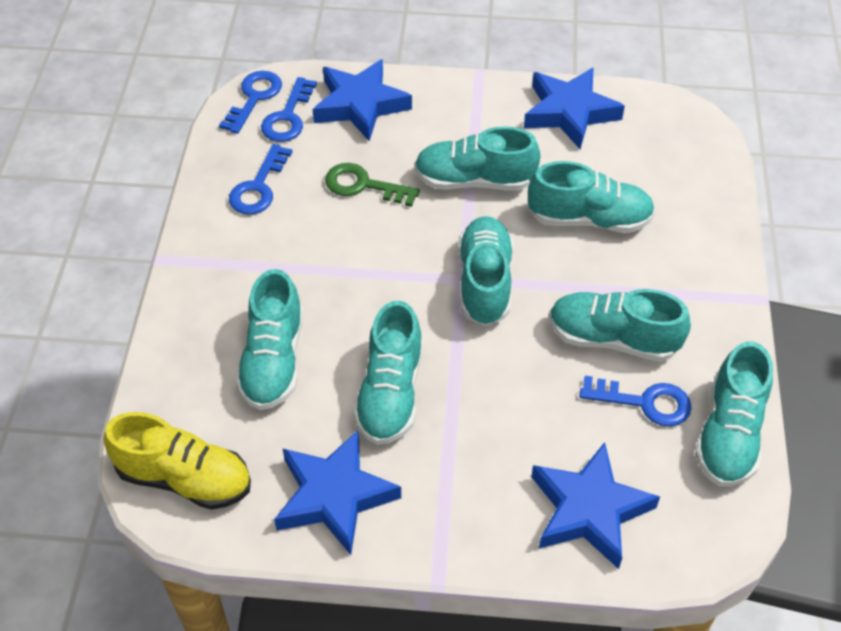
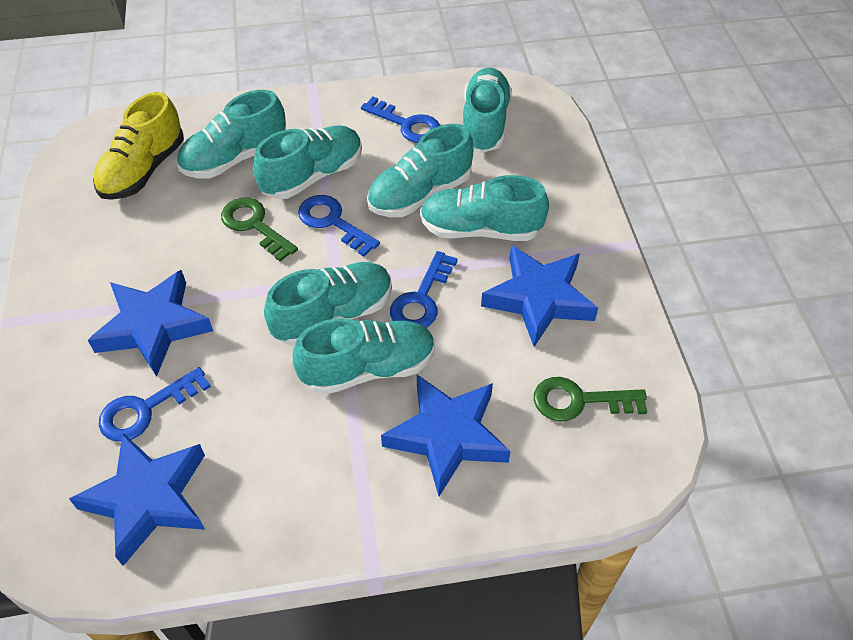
green key: [325,163,420,207] = 1 -> [221,198,298,262] [534,377,647,422] = 2

